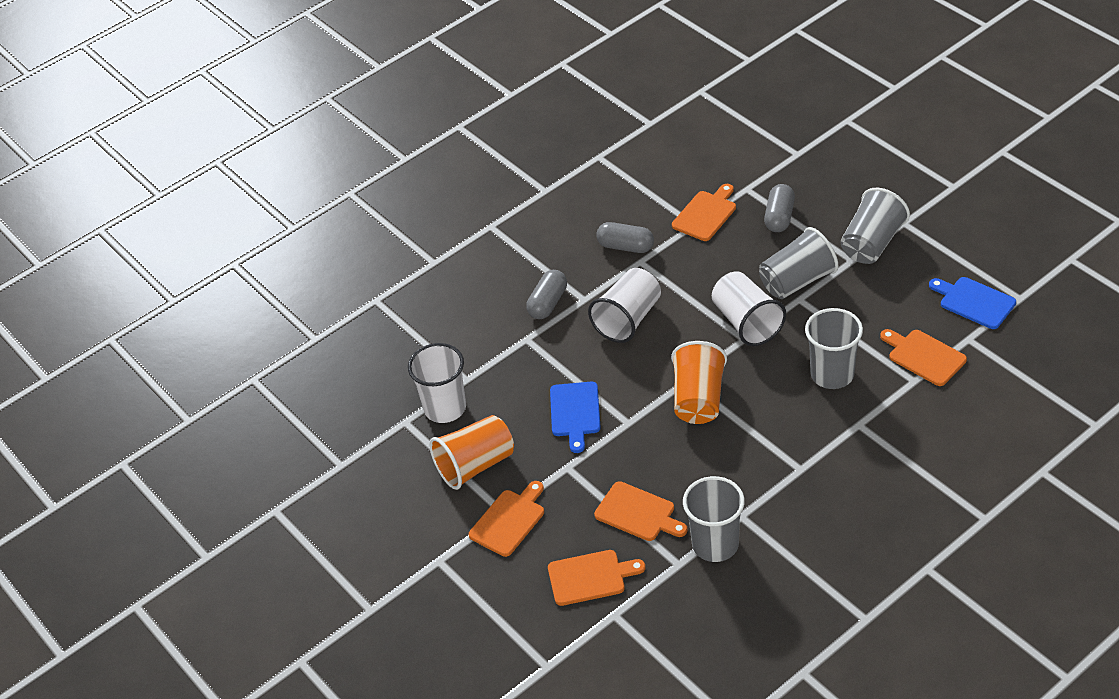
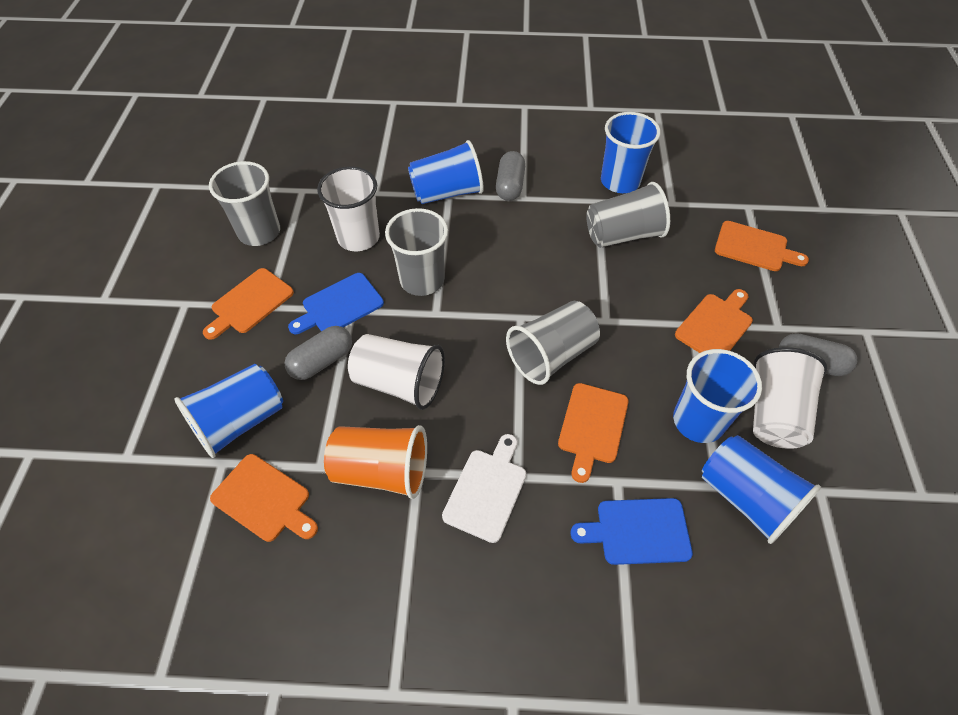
blue cup: none = 0 -> [174,364,283,458] [408,140,484,204] [601,112,661,193] [673,349,762,443] [702,435,821,544] = 5
orange cup: [429,415,514,490] [671,341,727,424] = 2 -> [324,425,427,499] = 1
white cutting board: none = 0 -> [442,434,526,543] = 1

